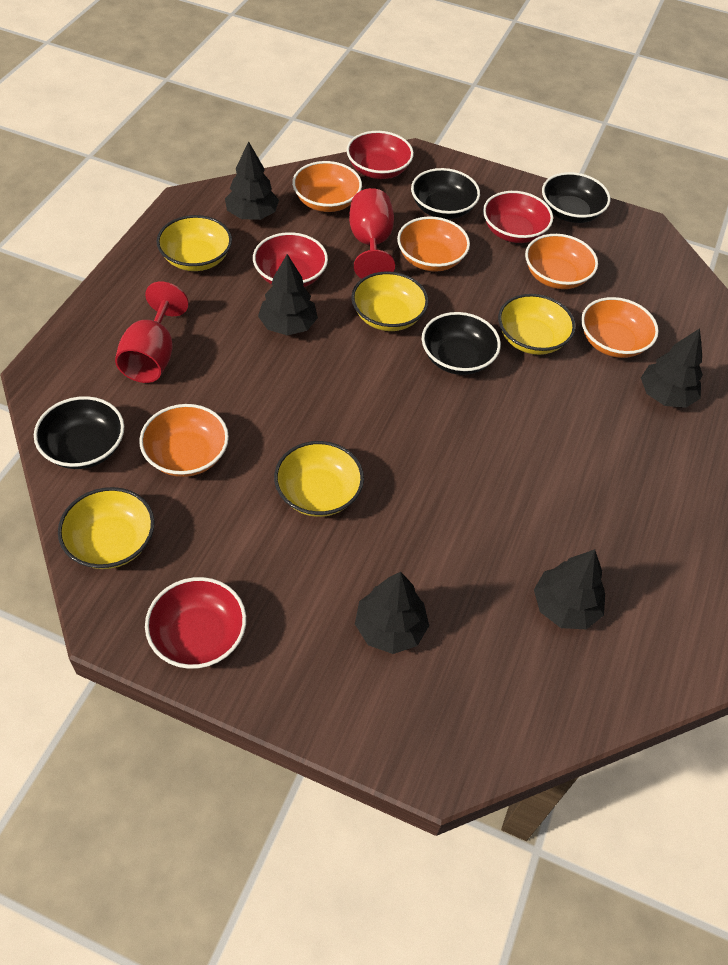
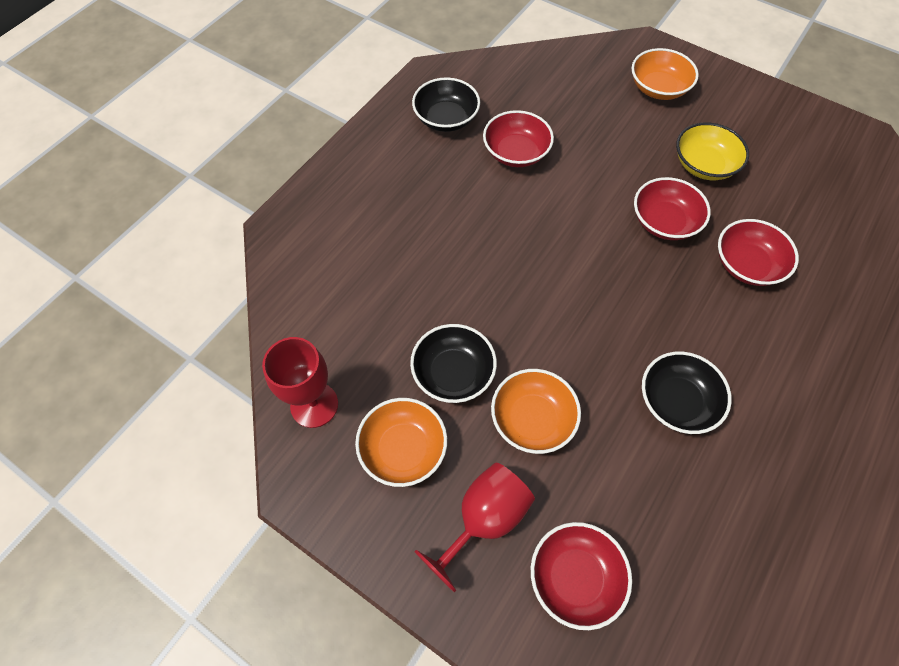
black bowl: [34,396,124,469] [411,168,480,219] [422,312,501,375] [542,172,610,223] = 4 -> [410,324,497,403] [412,78,480,132] [642,351,732,434] = 3
black tree: [225,141,279,220] [258,254,318,335] [355,572,429,654] [534,549,605,629] [641,328,703,408] = 5 -> none = 0
orange bowl: [139,404,229,477] [292,161,362,212] [397,216,470,272] [525,234,598,289] [581,297,659,358] = 5 -> [355,398,447,487] [491,369,581,454] [631,48,699,100] = 3
yellow bowl: [58,487,155,569] [157,215,232,271] [274,441,364,517] [351,271,428,331] [498,294,576,355] = 5 -> [676,123,749,180] = 1

